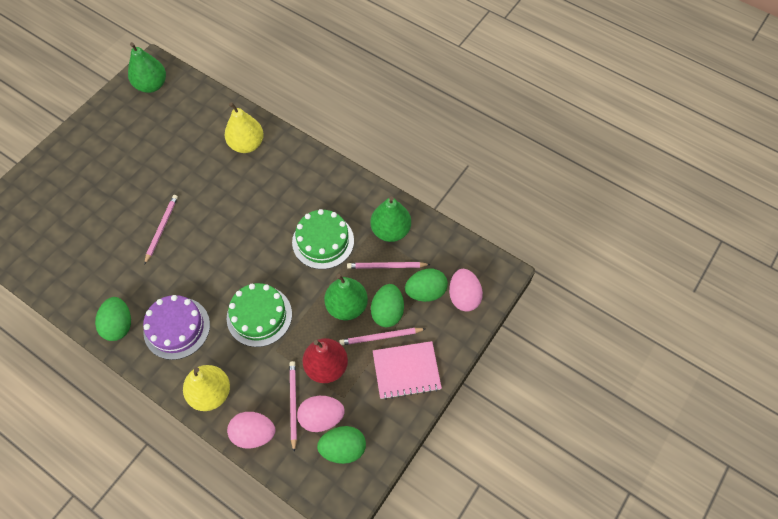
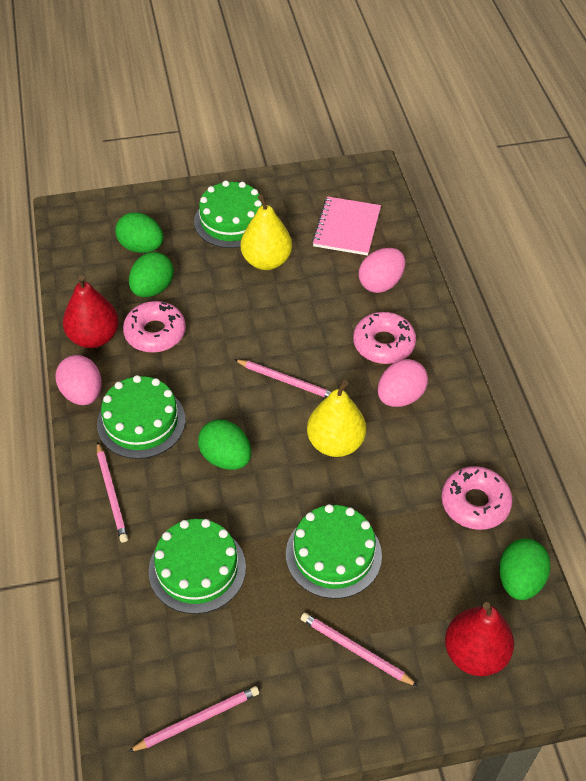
green cake: [227,283,292,347] [292,209,354,269] = 2 -> [97,375,186,459] [148,519,246,614] [194,181,263,248] [286,504,382,599] = 4
green pear: [128,42,166,93] [324,274,368,320] [370,196,411,242] = 3 -> none = 0
pink donut: none = 0 -> [123,301,186,353] [353,312,416,364] [441,466,513,530] = 3
purple cake: [143,295,210,360] = 1 -> none = 0
red pear: [302,338,348,383] = 1 -> [63,275,119,348] [445,602,514,676] = 2

